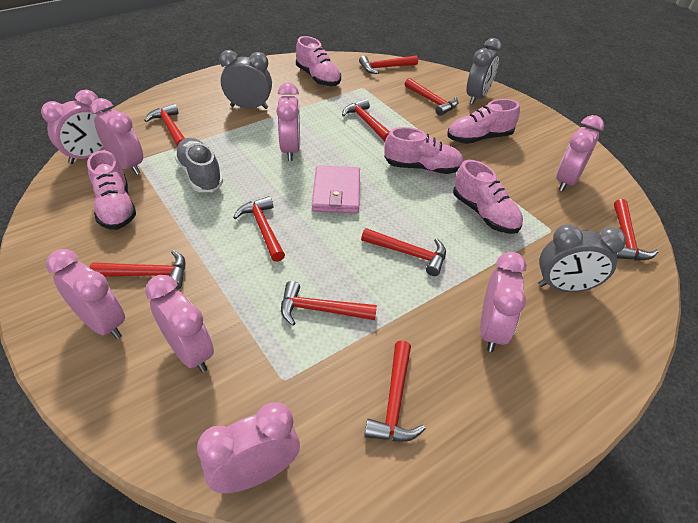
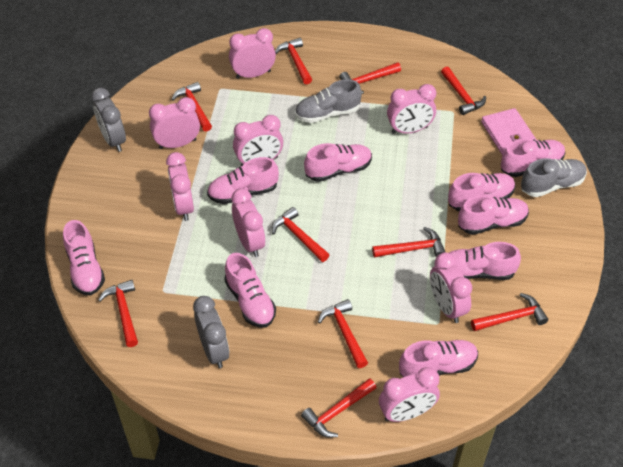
grey clock: [219,50,272,109] [467,38,502,105] [538,224,626,292] = 3 -> [91,88,126,152] [193,296,229,368] = 2
grey shoe: [174,138,223,192] = 1 -> [295,79,362,123] [521,158,587,197] = 2
pink shoe: [87,150,136,230] [296,36,341,86] [384,127,463,174] [447,99,520,144] [453,160,523,234] = 5 -> [63,220,105,295] [207,157,279,204] [224,253,276,328] [304,143,372,182] [399,340,478,377] [448,173,515,211] [449,242,521,280] [458,196,529,235] [501,139,565,177] = 9

